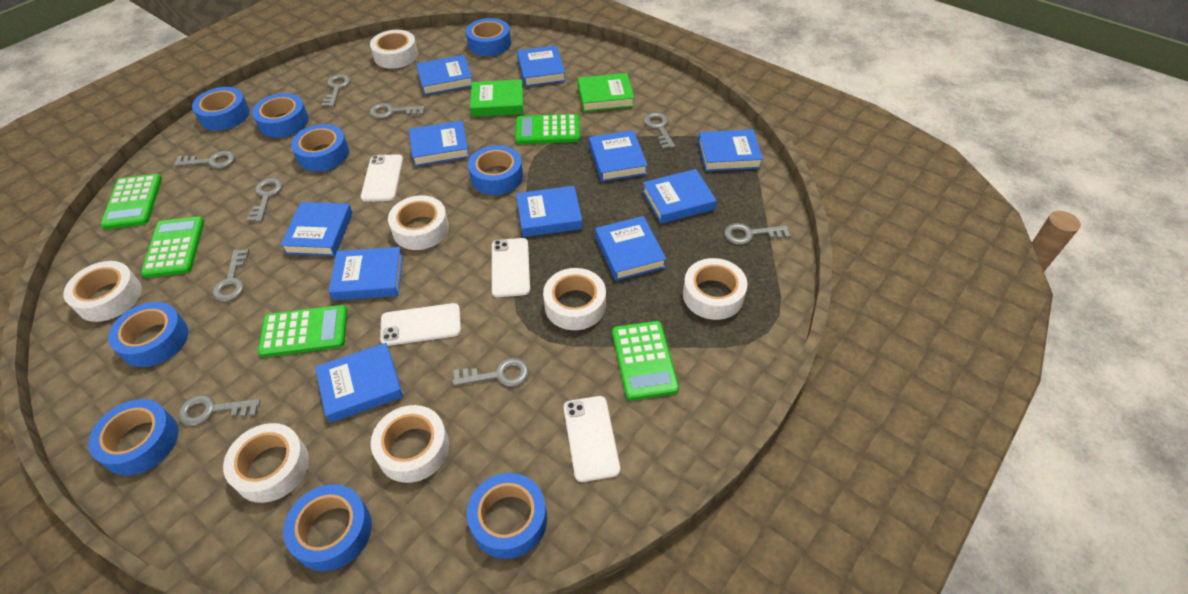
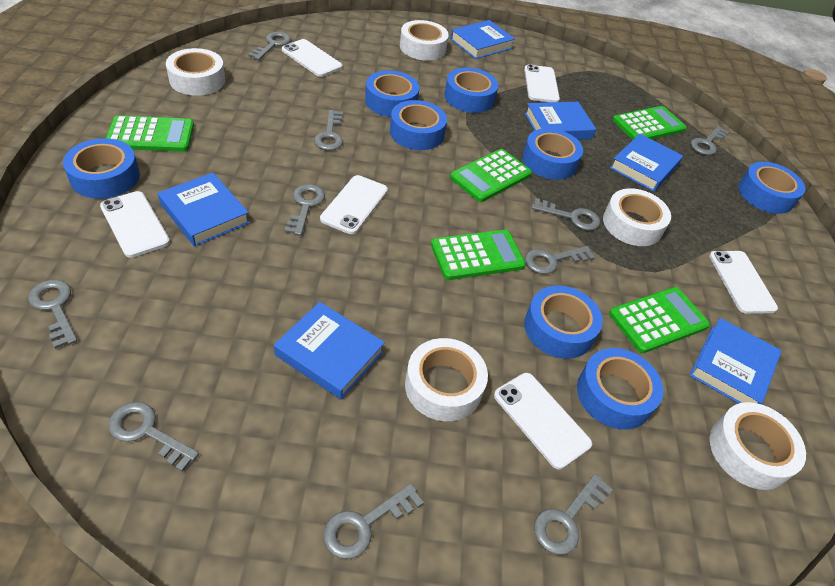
blue book: [280,202,353,256] [315,343,403,423] [328,247,403,300] [409,121,470,166] [416,55,472,95] [516,186,583,237] [517,45,566,87] [589,130,648,182] [595,216,666,281] [642,169,717,224] [698,129,763,171] = 11 -> [158,173,250,247] [274,302,385,399] [450,20,515,59] [525,102,596,140] [610,134,683,192] [689,318,782,404] = 6
blue tape: [88,399,179,476] [108,302,188,367] [192,87,250,131] [252,93,309,138] [283,484,372,571] [291,124,349,172] [466,18,511,56] [467,473,547,559] [468,145,523,195] = 9 -> [63,138,140,199] [365,70,420,117] [390,100,447,150] [444,68,498,113] [523,128,583,180] [524,286,603,358] [577,348,664,430] [738,162,805,214] = 8
green book: [470,79,523,117] [578,73,634,112] = 2 -> none = 0
grey key: [174,151,235,169] [178,395,260,426] [212,249,249,302] [247,178,283,222] [322,74,351,107] [370,103,425,119] [452,358,529,387] [644,112,675,149] [724,223,790,245] = 9 -> [28,280,77,349] [108,402,199,472] [248,32,291,60] [285,184,325,236] [314,110,343,150] [324,483,424,559] [525,246,595,274] [531,198,600,230] [534,474,613,555] [691,126,729,155] = 10
white phone: [361,154,403,202] [380,303,461,346] [492,238,530,297] [564,396,620,482] = 4 -> [100,191,170,258] [282,39,342,77] [320,175,388,234] [494,373,592,469] [524,64,560,102] [709,251,778,314] = 6
white tape: [63,261,142,322] [223,423,309,503] [370,30,418,69] [371,405,449,483] [388,195,449,250] [543,268,606,330] [683,258,748,320] = 7 -> [166,48,225,96] [400,20,449,61] [405,338,488,421] [603,188,671,246] [710,402,806,490] = 5

